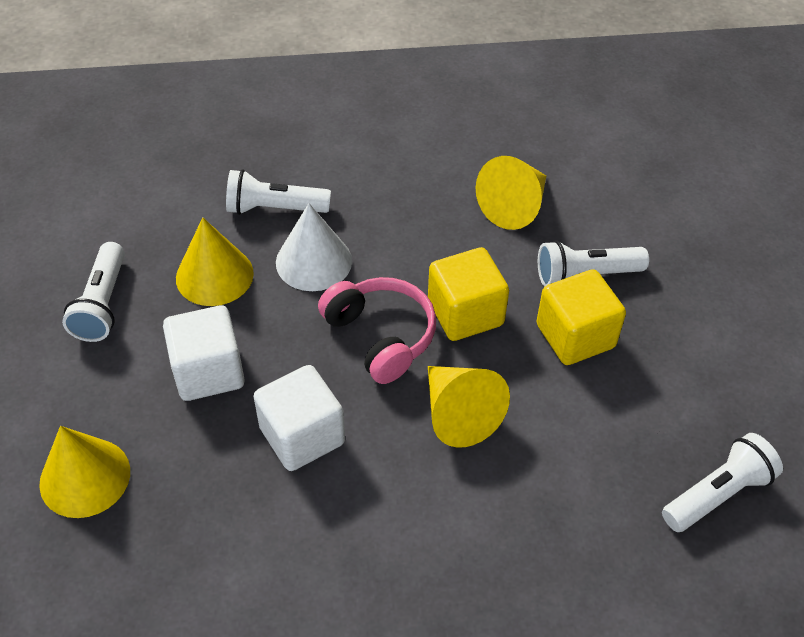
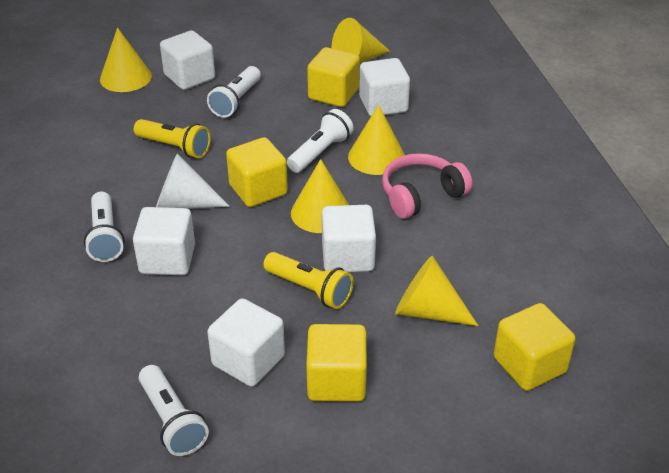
white cube: [163,305,245,401] [253,365,345,471] = 2 -> [133,207,195,275] [160,31,215,90] [207,298,285,387] [322,205,376,272] [359,58,410,116] = 5
yellow cone: [39,426,130,518] [176,217,254,306] [428,366,510,447] [476,156,546,230] = 4 -> [100,27,152,92] [291,159,349,233] [332,18,390,63] [348,105,405,175] [395,256,478,326] = 5
yellow cube: [428,247,509,341] [537,269,626,365] = 2 -> [226,137,288,207] [306,324,367,402] [307,47,360,107] [494,303,575,391] = 4
yellow flashlight: none = 0 -> [134,119,211,158] [263,252,353,309] = 2

